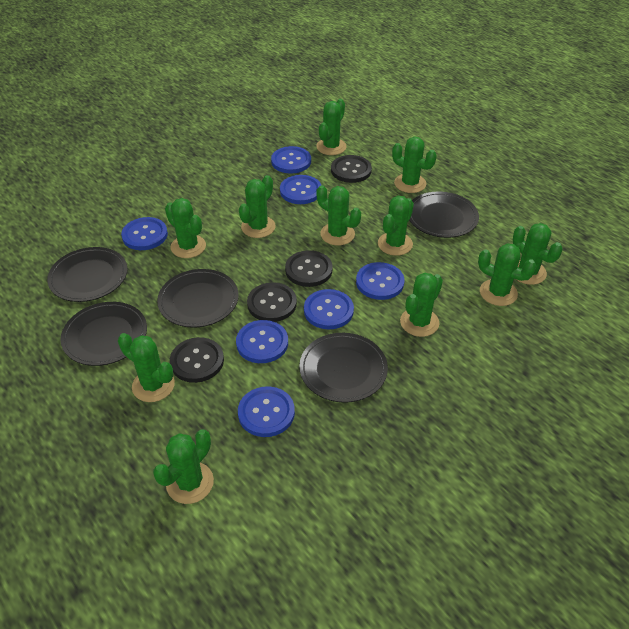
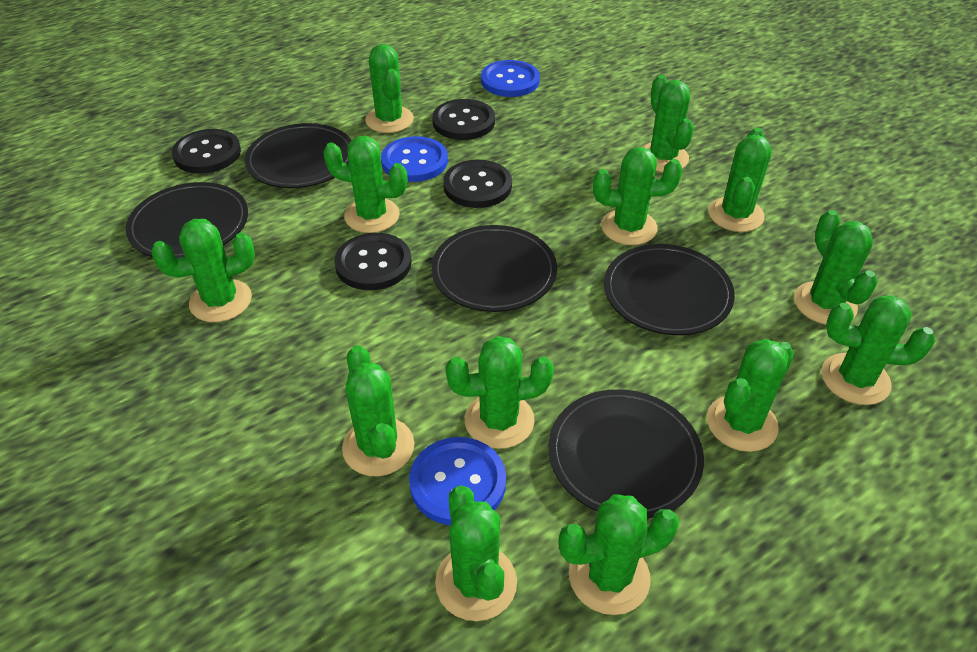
blue button: [121,217,168,250] [236,320,288,363] [238,386,295,437] [271,146,311,173] [280,175,321,204] [304,289,354,329] [356,262,404,300] = 7 -> [381,136,448,182] [409,437,506,525] [481,60,540,97] = 3
green cactus: [118,333,175,402] [153,429,214,504] [165,198,206,258] [239,175,276,238] [316,99,346,155] [317,185,361,245] [378,196,414,256] [392,137,437,193] [400,273,443,337] [478,243,537,306] [513,223,563,285] = 11 -> [151,219,255,322] [323,136,408,233] [342,345,414,476] [365,44,414,133] [435,485,517,621] [445,336,554,449] [558,494,679,615] [593,147,683,245] [642,75,694,172] [707,339,794,452] [708,128,772,232] [794,210,878,325] [821,295,935,405] = 13

